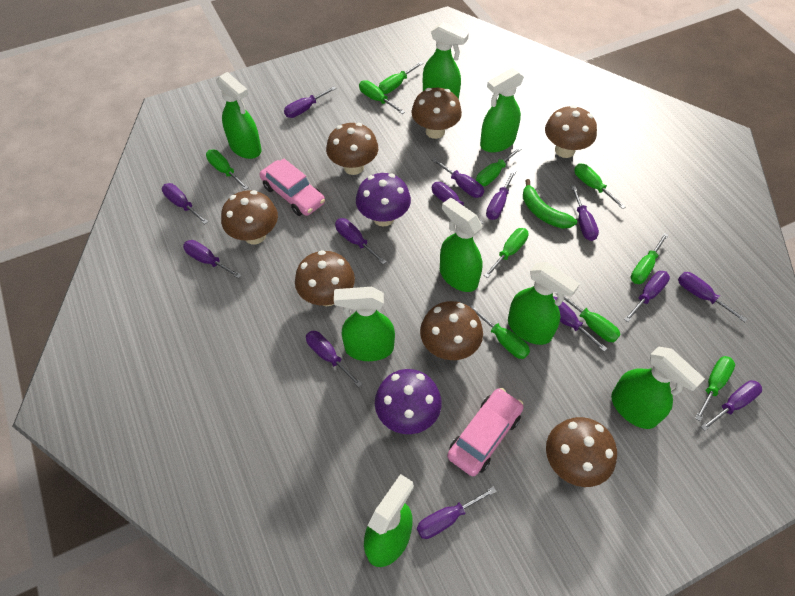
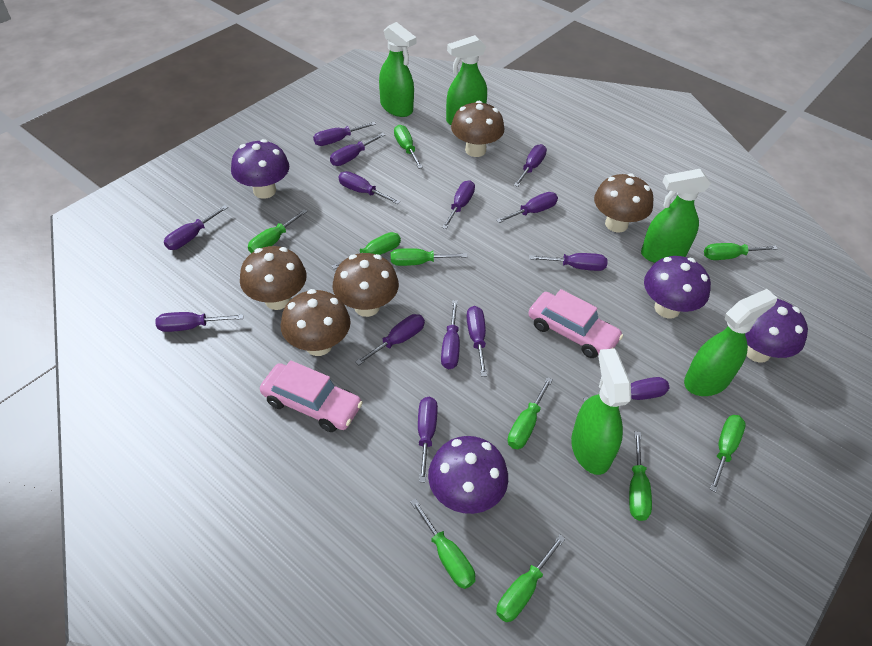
brown mushroom: [221,190,278,245] [295,250,355,306] [326,123,378,175] [411,88,462,139] [420,301,483,360] [545,105,597,158] [546,417,617,487] = 7 -> [240,246,307,310] [281,289,351,356] [333,253,399,317] [451,101,504,157] [594,173,654,232] = 5
green banana: [523,179,577,229] = 1 -> none = 0
green spray bottle: [216,72,262,159] [334,287,395,361] [364,474,414,567] [423,22,469,100] [440,198,482,292] [480,67,524,153] [508,262,580,345] [611,346,705,429] = 8 -> [379,22,416,117] [446,35,487,125] [571,348,631,475] [641,169,711,263] [684,289,777,396] = 5
purple mushroom: [356,173,411,227] [375,369,442,434] = 2 -> [231,139,289,199] [428,436,508,514] [644,256,711,319] [745,299,808,363] = 4

